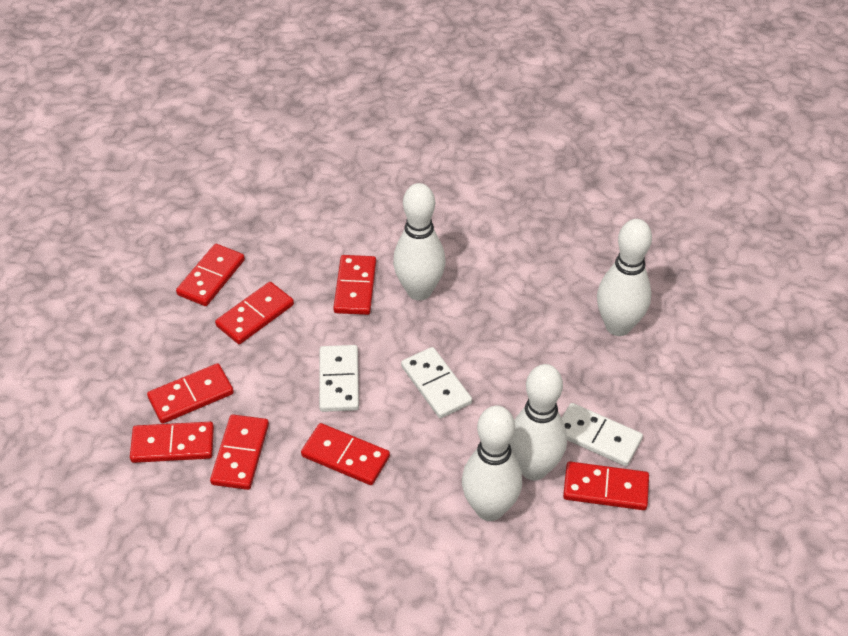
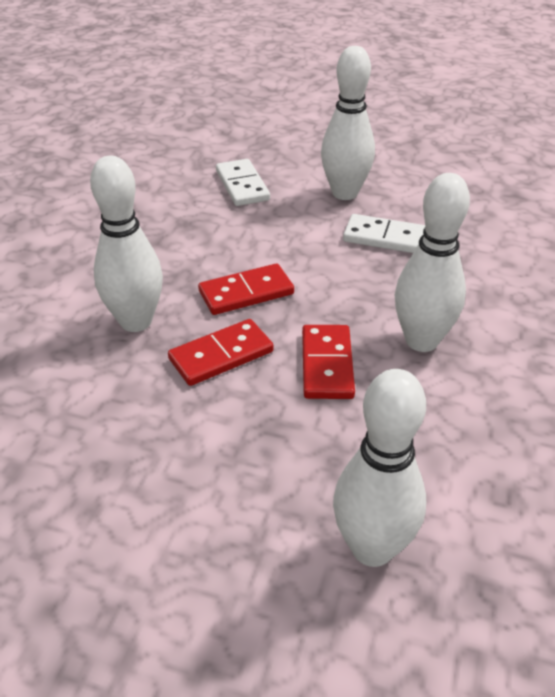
red domino: [130,422,214,463] [147,363,234,424] [176,244,245,306] [210,415,269,490] [215,282,294,344] [301,423,390,485] [333,255,376,315] [563,462,649,510] = 8 -> [168,319,274,386] [198,263,294,315] [302,325,355,399] = 3
white domino: [319,345,359,412] [401,347,472,418] [562,403,643,466] = 3 -> [216,159,270,206] [343,214,425,253] = 2

